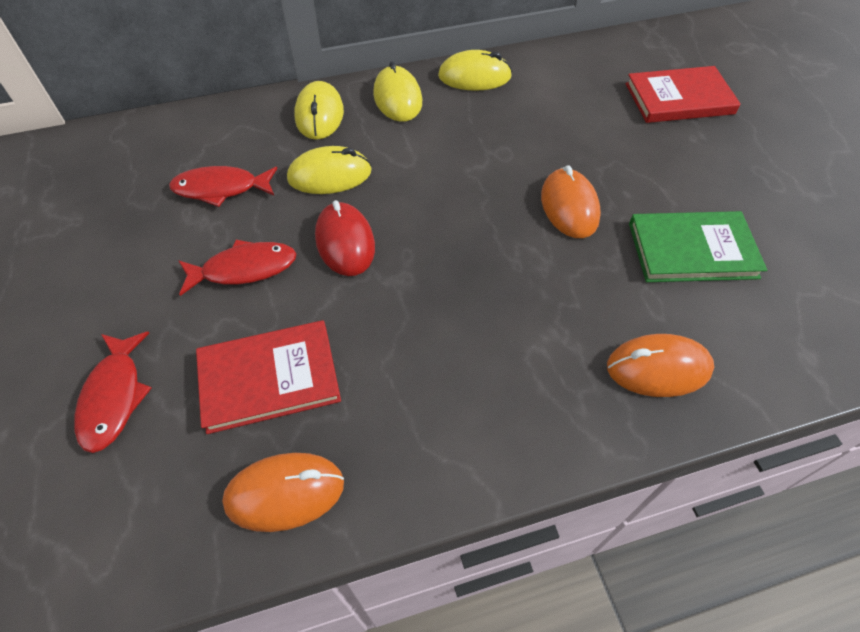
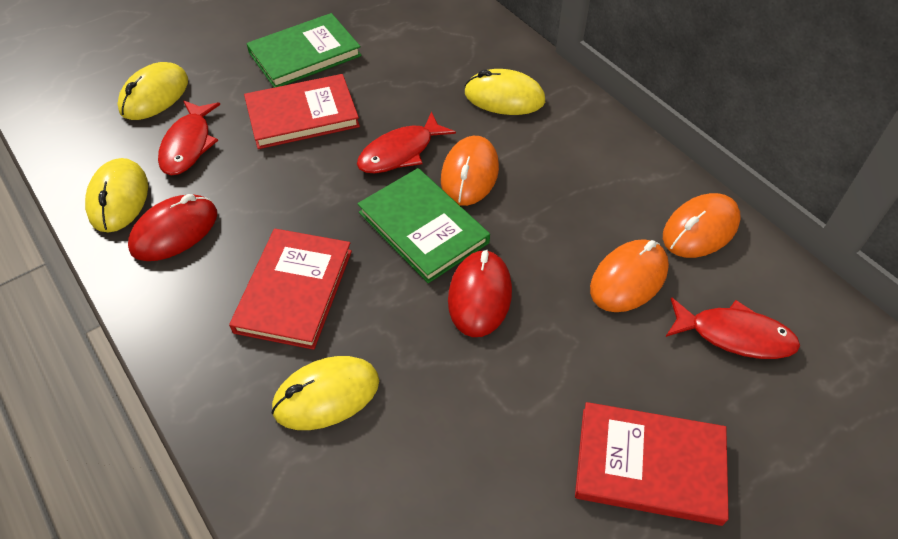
green book: [629,211,767,282] = 1 -> [246,13,362,88] [357,168,490,283] = 2
red book: [196,320,341,434] [626,66,741,123] = 2 -> [229,229,352,350] [244,74,360,149] [575,402,729,526] = 3
red mouse: [315,200,375,276] = 1 -> [128,194,217,261] [448,249,512,337] = 2

